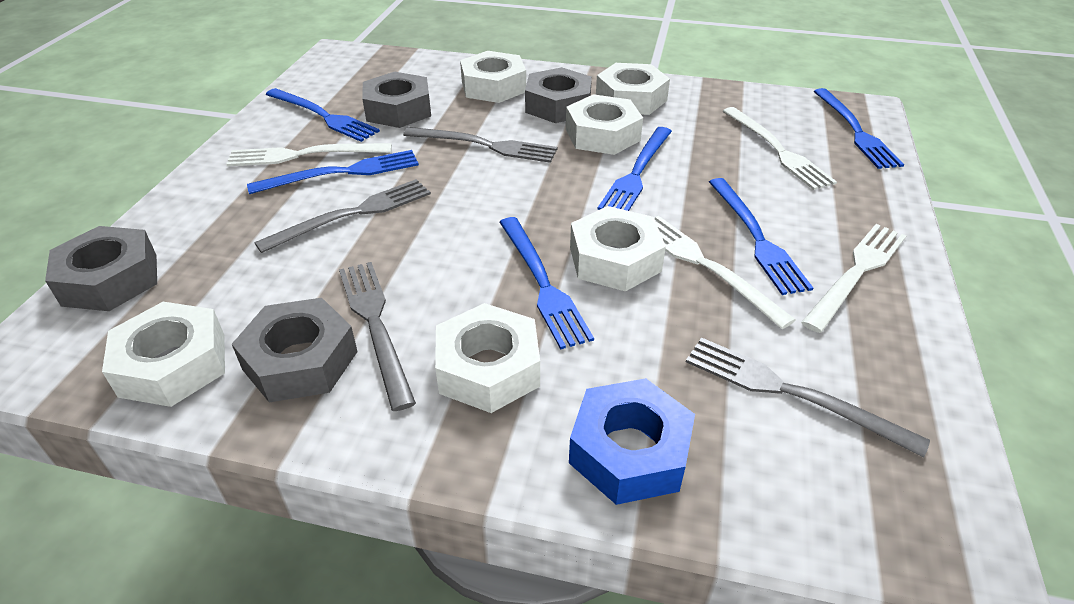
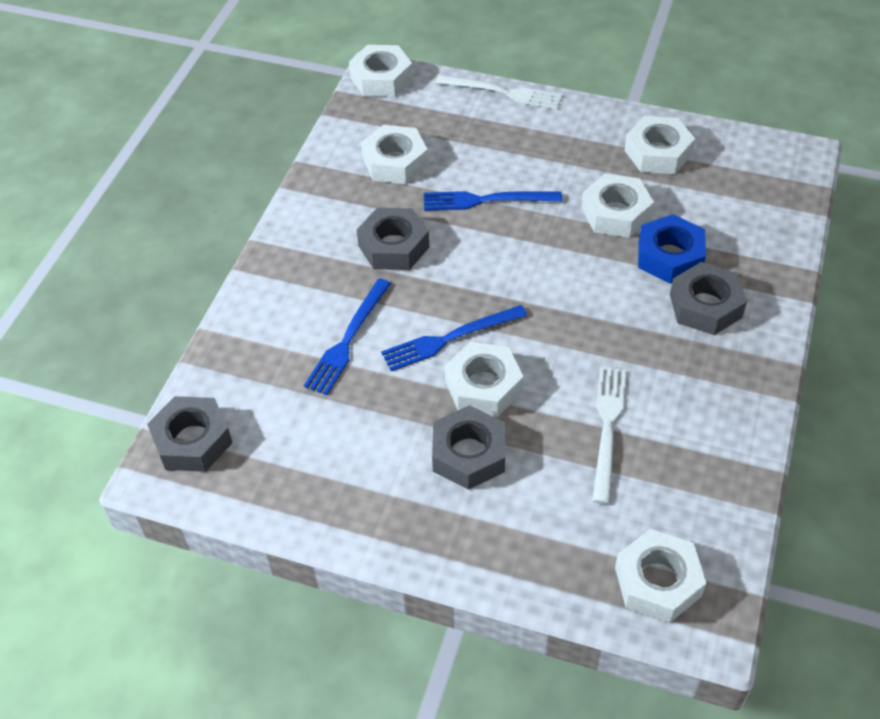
blue fork: [247,150,419,194] [266,88,380,142] [500,217,594,350] [598,127,672,211] [709,178,813,295] [814,88,904,169] = 6 -> [304,279,391,395] [381,305,527,371] [424,191,562,210] = 3
grey fork: [254,179,431,253] [339,262,416,411] [403,127,557,163] [686,337,930,458] = 4 -> none = 0
white fork: [226,143,392,166] [655,216,796,329] [723,107,837,190] [801,224,906,333] = 4 -> [436,75,562,110] [592,367,626,504] = 2

